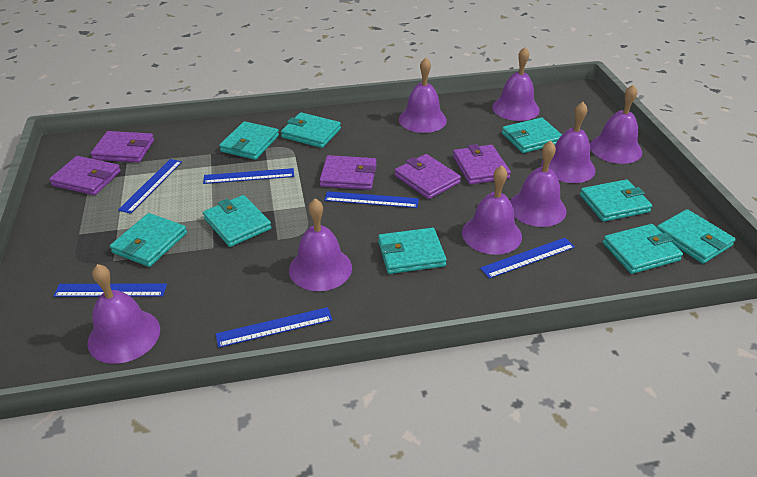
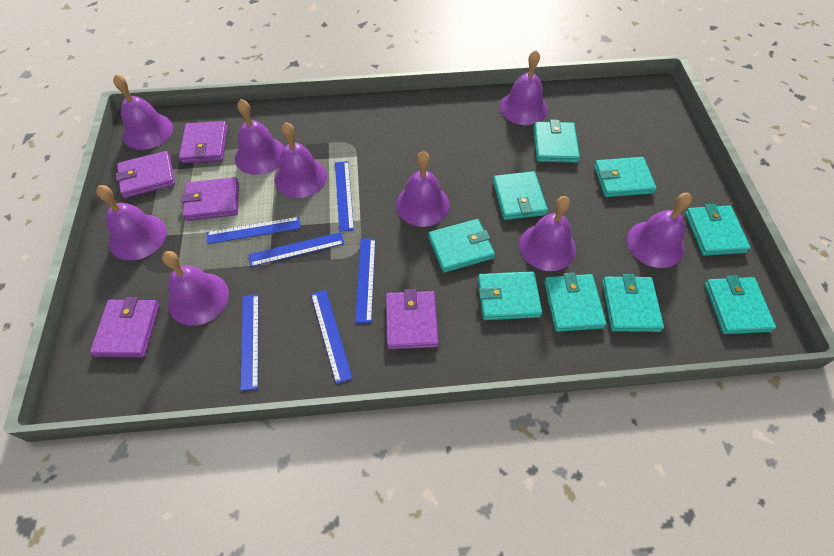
purple bell: [87,264,160,364] [289,198,352,291] [399,58,447,133] [462,166,522,255] [492,47,540,121] [510,141,567,227] [542,102,596,183] [590,84,642,164] = 8 -> [96,185,167,261] [113,74,173,150] [162,251,229,326] [235,99,284,175] [274,122,327,198] [396,151,450,227] [500,50,548,125] [519,196,576,271] [627,193,692,268] = 9

